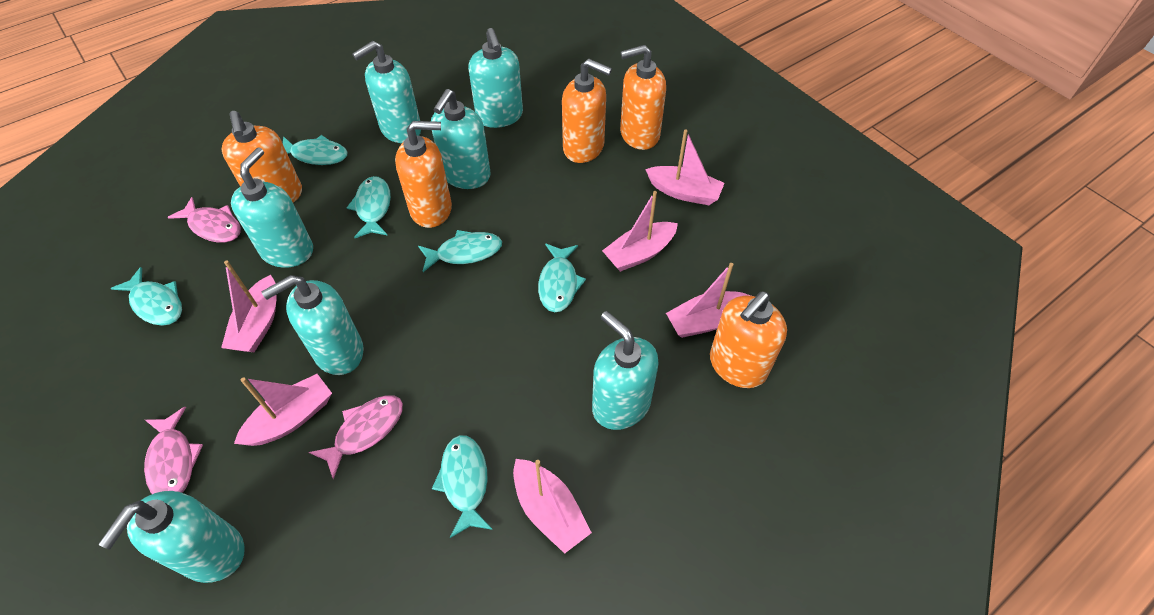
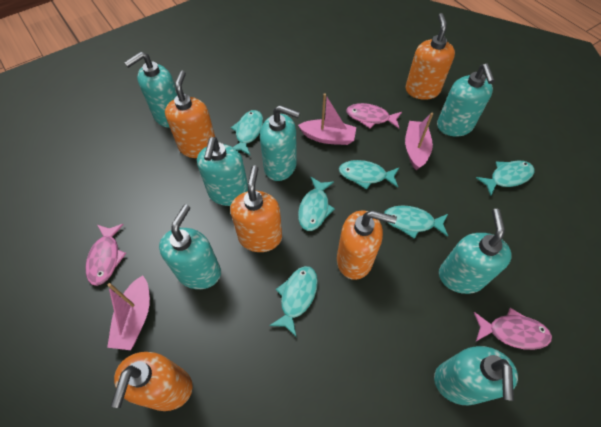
pink boat: [221,260,277,352] [234,374,332,446] [513,459,592,554] [602,191,678,272] [645,129,725,205] [666,263,751,338] = 6 -> [107,275,150,350] [298,93,356,145] [405,113,433,170] = 3

